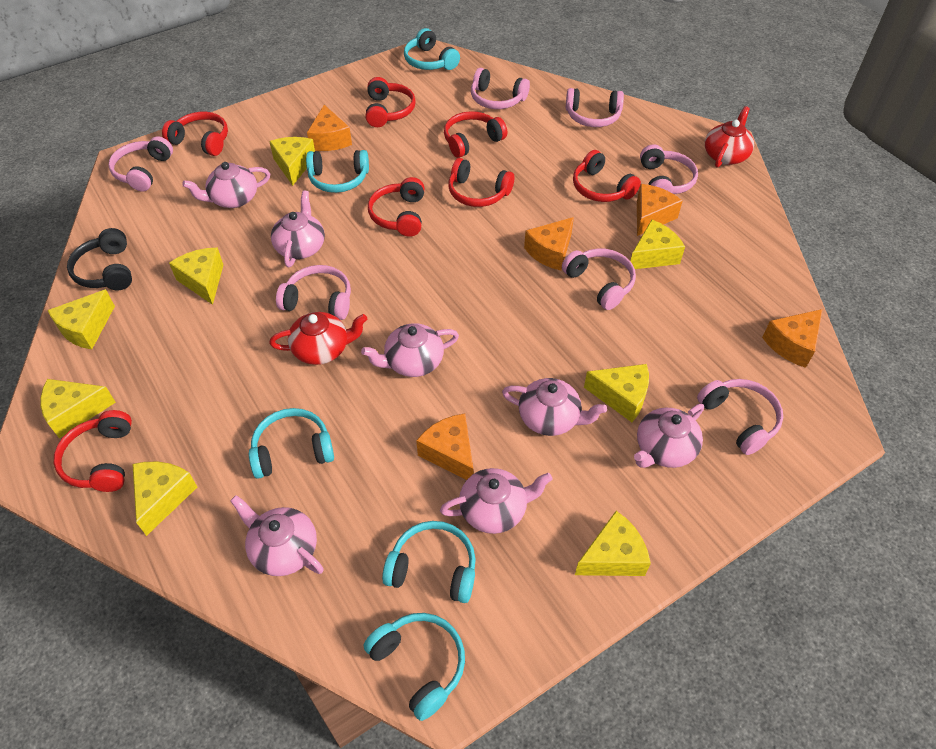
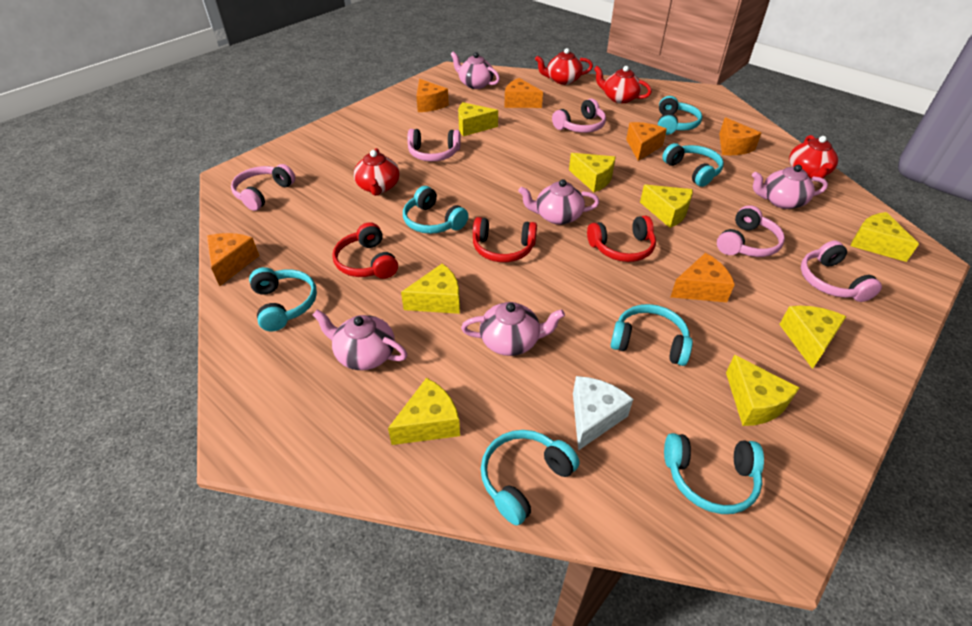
black headphones: [67,228,132,290] = 1 -> none = 0
orange cheese: [307,105,352,151] [416,413,473,480] [524,217,574,271] [637,184,682,236] [762,309,823,368] = 5 -> [207,233,259,286] [416,79,449,112] [504,78,543,108] [626,122,667,161] [671,253,735,302] [719,117,761,155] = 6
pink headphones: [108,136,173,192] [276,265,351,320] [471,68,530,109] [562,248,636,310] [566,88,624,127] [640,144,698,194] [697,379,783,455] = 7 -> [231,164,295,211] [407,129,461,161] [552,99,606,133] [717,205,785,257] [801,241,882,302] = 5
pink teapot: [182,162,270,208] [230,495,324,576] [271,191,325,267] [361,323,459,377] [440,468,552,534] [502,378,607,436] [634,404,704,468] = 7 -> [313,310,407,370] [450,52,500,89] [461,302,565,356] [518,179,600,225] [752,165,828,209] = 5
red headphones: [54,410,132,492] [162,112,228,156] [366,77,416,127] [368,177,425,237] [444,111,507,158] [448,158,514,207] [573,150,641,202] = 7 -> [332,222,398,279] [473,217,537,262] [587,216,656,262] = 3
red teapot: [269,312,367,365] [705,106,754,168] = 2 -> [354,148,400,196] [535,48,593,85] [594,66,652,104] [789,135,838,179] = 4
turquoise headphones: [249,408,334,479] [306,150,369,193] [364,613,465,721] [382,521,476,603] [404,28,460,70] = 5 -> [249,267,317,331] [403,186,469,234] [481,430,580,525] [610,304,693,366] [658,96,703,135] [662,143,724,187] [664,433,764,514] = 7
white cheese: none = 0 -> [573,376,633,451] = 1

